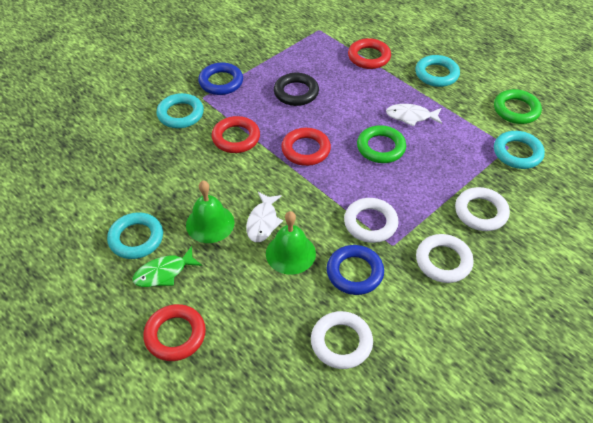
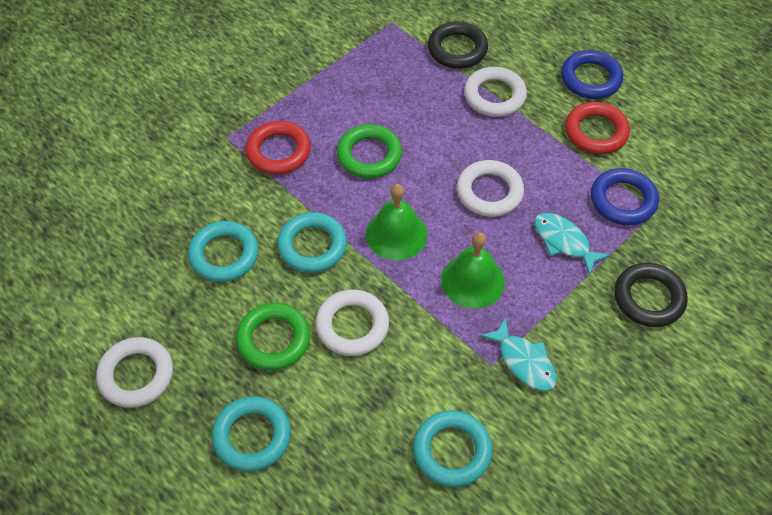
black ring: [274,73,319,106] = 1 -> [428,22,488,69] [614,263,688,327] = 2
green fish: [133,246,202,287] = 1 -> none = 0
red ring: [143,304,206,361] [212,116,260,153] [281,128,331,166] [348,38,391,69] = 4 -> [245,121,311,175] [565,102,630,154] = 2
turquoise fish: none = 0 -> [480,317,557,391] [534,213,610,275] = 2
white fish: [246,192,283,242] [386,104,442,127] = 2 -> none = 0

